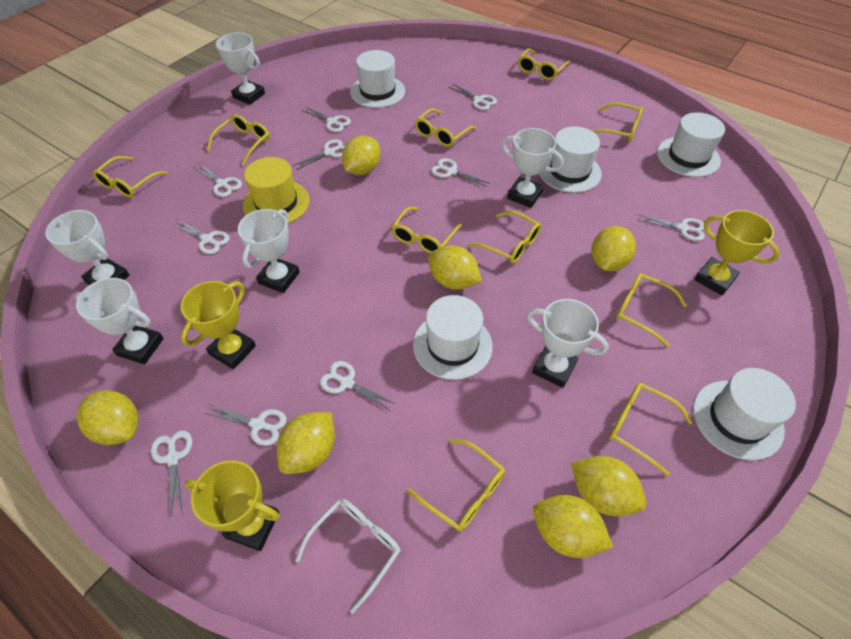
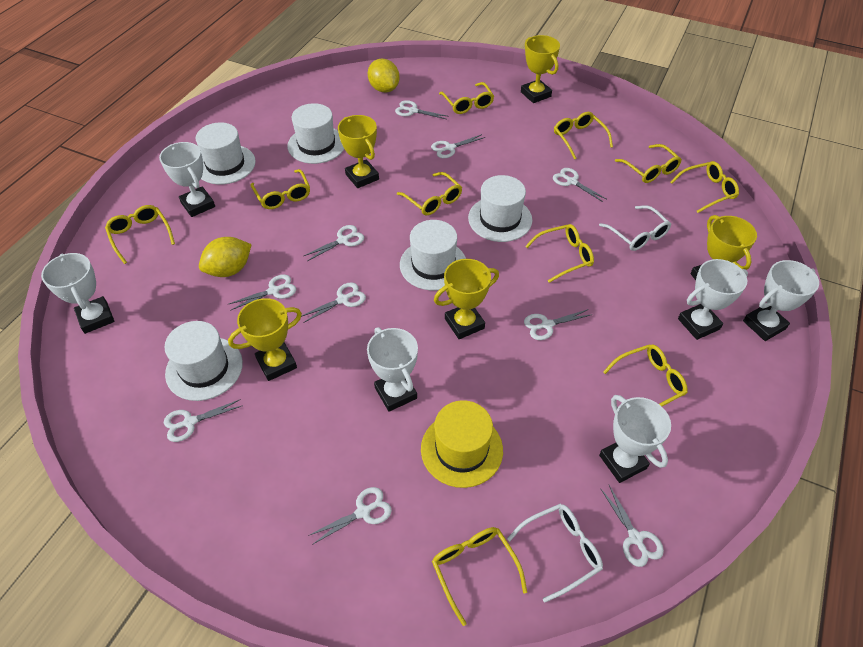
white glasses: [295,499,400,614] = 1 -> [507,504,603,602] [599,205,671,251] = 2
yellow lemon: [77,390,138,445] [277,412,335,474] [342,136,381,175] [428,246,482,290] [533,495,613,558] [571,456,646,517] [592,226,636,271] = 7 -> [199,237,252,277] [368,59,400,93] = 2
yellow trophy: [181,281,256,369] [185,460,280,551] [694,210,780,295] = 3 -> [228,298,302,381] [338,115,379,188] [434,259,499,339] [521,35,560,103] [691,215,757,280] = 5

